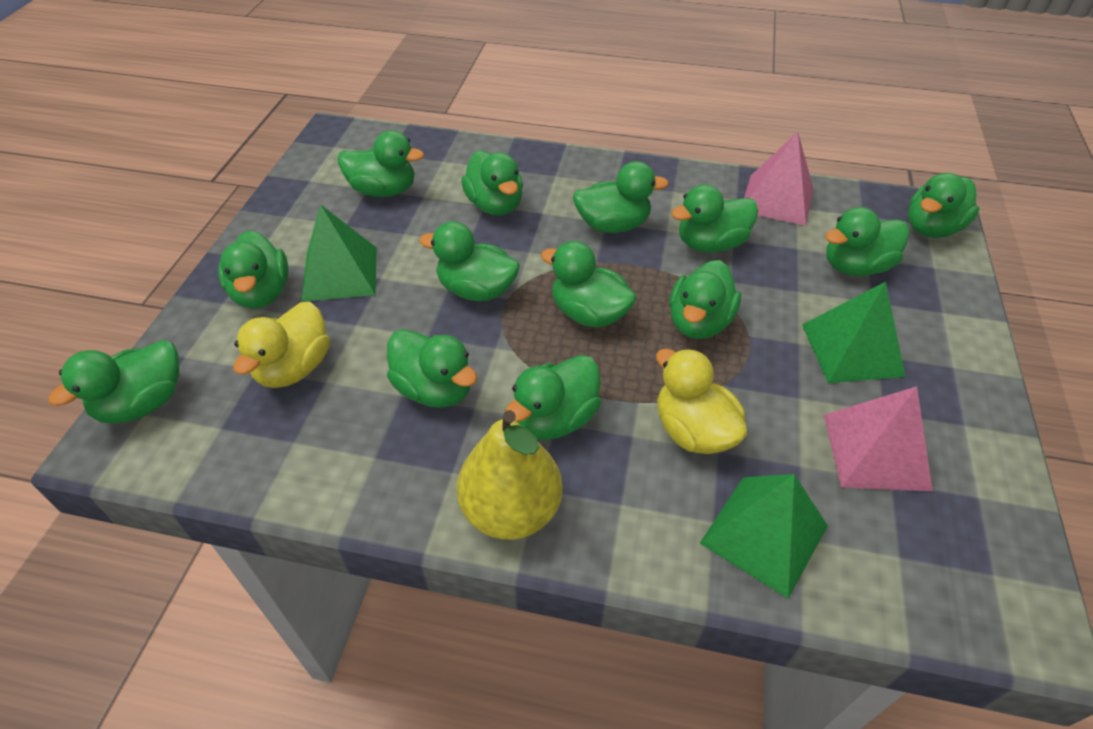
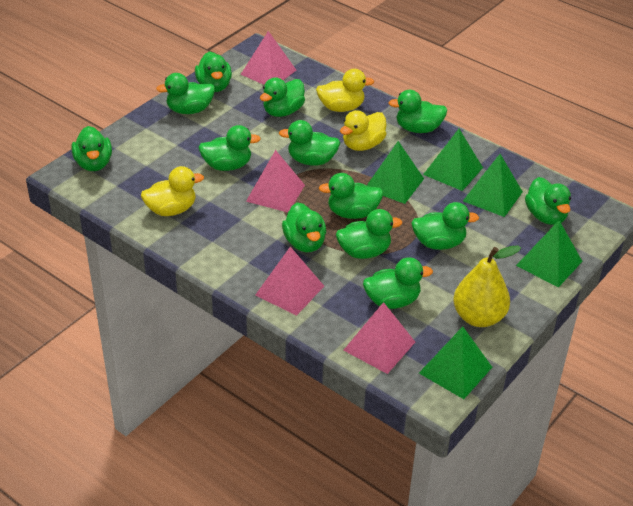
green pyramid: [301,204,377,302] [700,474,828,598] [802,282,906,383] = 3 -> [367,141,424,204] [419,326,492,399] [423,129,483,191] [463,154,523,217] [516,220,582,288] = 5
pink pyramid: [744,132,813,226] [824,386,933,491] = 2 -> [240,31,296,85] [246,150,305,212] [255,247,324,316] [343,302,415,374] = 4
yellow duck: [234,302,330,388] [656,349,747,454] = 2 -> [141,166,204,216] [316,69,374,112] [340,110,386,151] = 3

